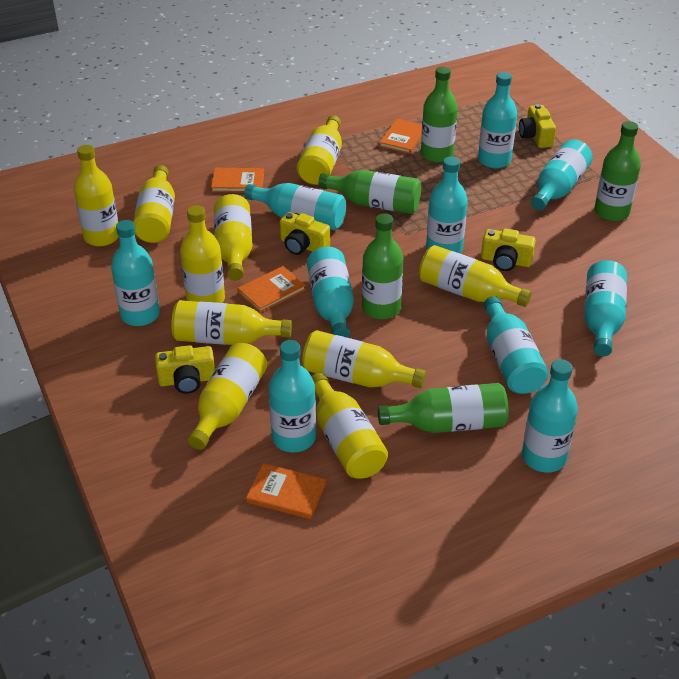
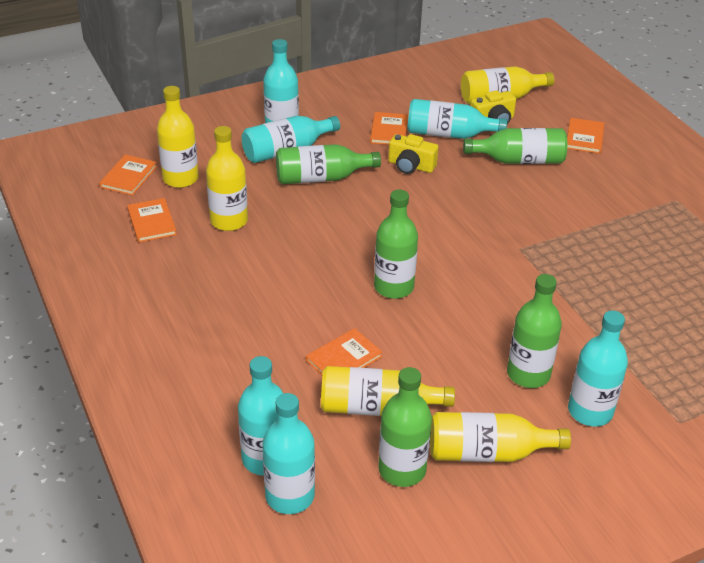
orange book: [211,168,264,193] [238,266,306,313] [246,463,326,519] [379,119,422,154] = 4 -> [99,155,157,195] [127,198,177,243] [306,328,383,375] [370,112,408,145] [567,118,604,154] = 5
turquoise bottle: [111,220,160,326] [244,183,346,230] [269,340,316,453] [307,247,354,338] [426,156,468,253] [478,72,517,169] [484,296,549,394] [522,359,578,473] [531,139,593,210] [584,260,627,356] = 10 -> [238,356,284,476] [242,116,340,163] [263,39,299,123] [263,393,315,514] [407,99,507,139] [568,311,628,426] = 6
yellow bottle: [74,145,119,246] [133,165,175,243] [171,300,292,345] [180,205,225,303] [188,343,267,450] [214,194,253,281] [297,115,342,185] [302,330,426,388] [312,373,388,479] [419,245,532,307] = 10 -> [157,86,199,188] [206,126,248,231] [321,366,455,416] [430,412,571,462] [461,66,554,104] = 5
yellow camera: [155,345,215,394] [280,212,330,255] [481,228,536,271] [519,104,556,148] = 4 -> [388,134,438,174] [470,90,516,124] = 2

